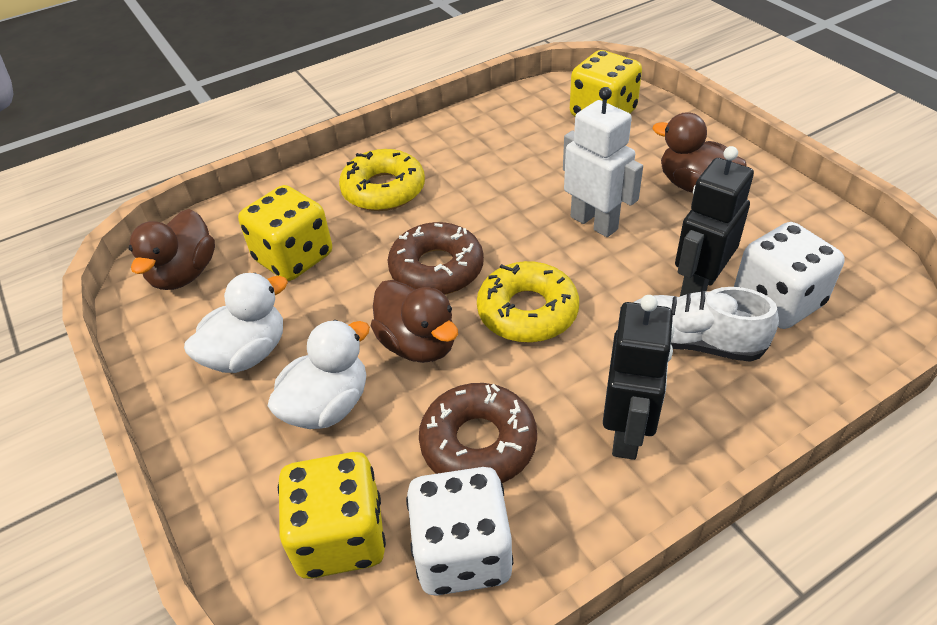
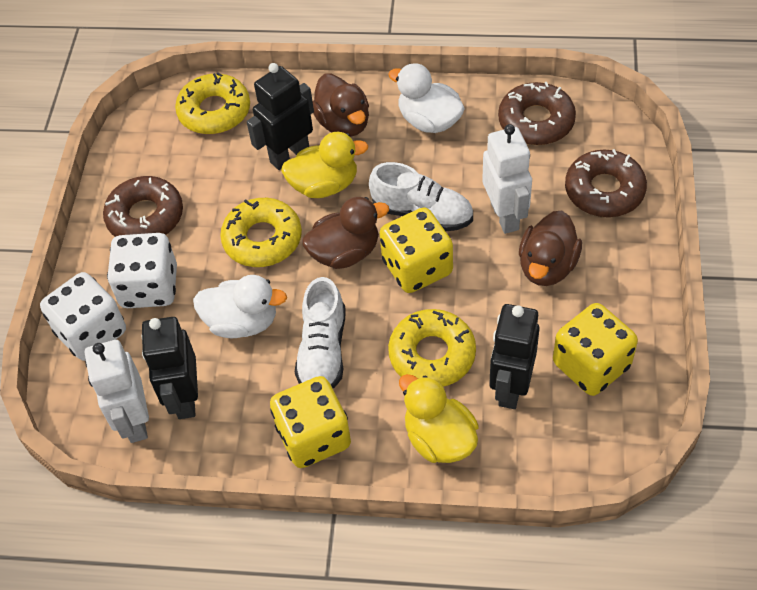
black robot: [603,295,674,460] [675,146,754,296] = 2 -> [142,317,198,419] [247,63,314,170] [489,304,540,409] = 3
brown donut: [388,222,484,295] [419,383,537,483] = 2 -> [103,176,183,237] [498,82,576,145] [565,149,647,217] = 3
white robot: [563,87,643,237] = 1 -> [85,340,149,443] [482,124,532,234] = 2
white shoe: [633,287,779,362] = 1 -> [295,277,345,388] [369,162,473,231] = 2
yellow donut: [339,149,425,211] [477,261,579,343] = 2 -> [175,73,250,134] [220,198,302,267] [388,309,476,387] = 3
yellow duck: none = 0 -> [281,132,369,198] [399,374,479,463] = 2

